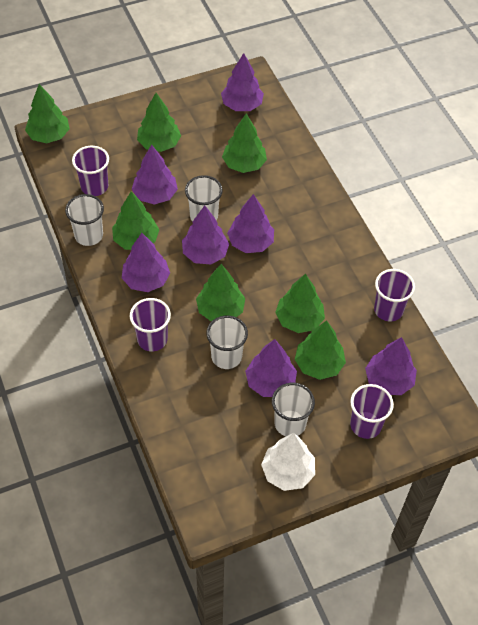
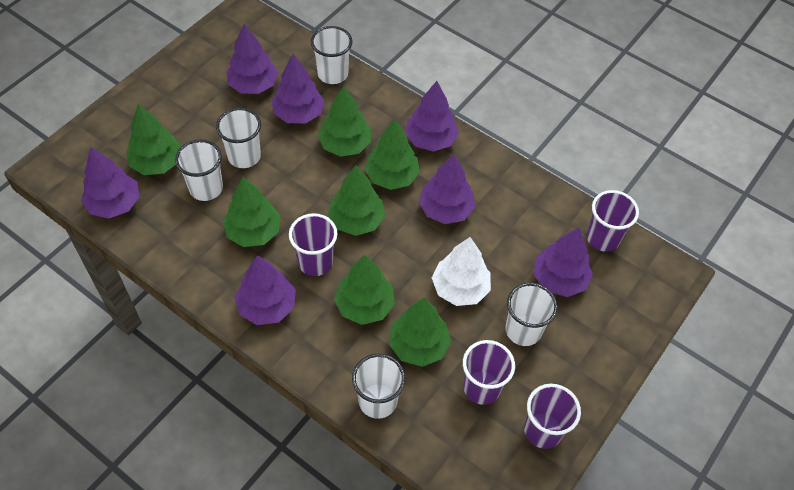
white cup: [65,194,104,246] [185,175,223,221] [207,315,248,369] [272,383,315,436] = 4 -> [175,139,223,201] [216,108,261,168] [311,26,353,84] [352,353,406,419] [505,283,558,346] = 5

